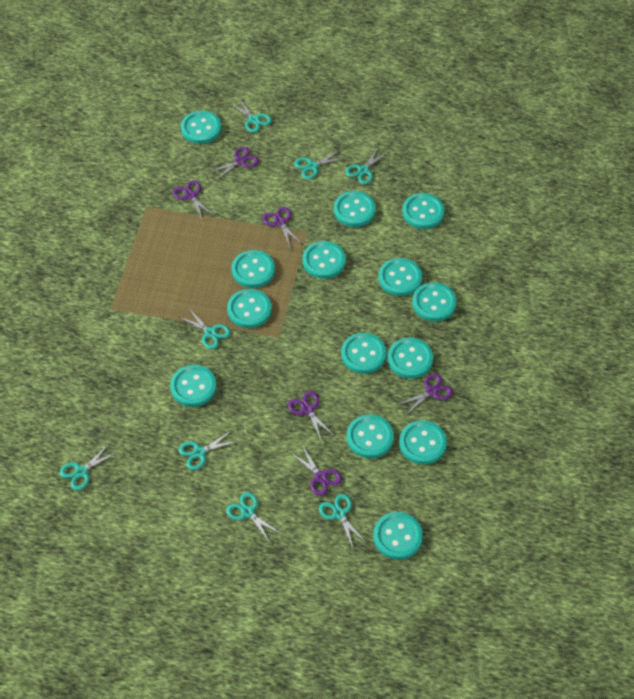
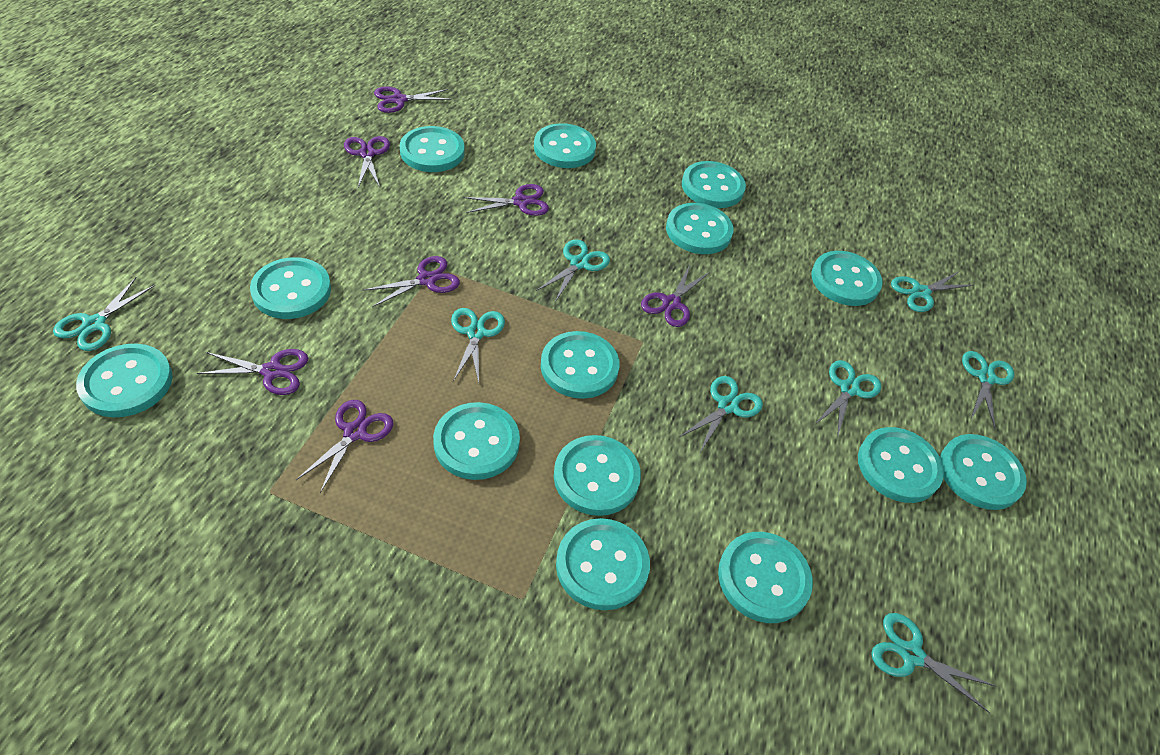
purple scissors: [173,180,214,219] [210,147,259,180] [263,207,303,247] [288,391,333,440] [291,445,342,496] [397,374,453,416] = 6 -> [197,349,308,395] [296,400,394,493] [344,136,390,187] [363,256,460,307] [374,86,452,113] [463,184,549,216] [641,265,710,327] = 7

